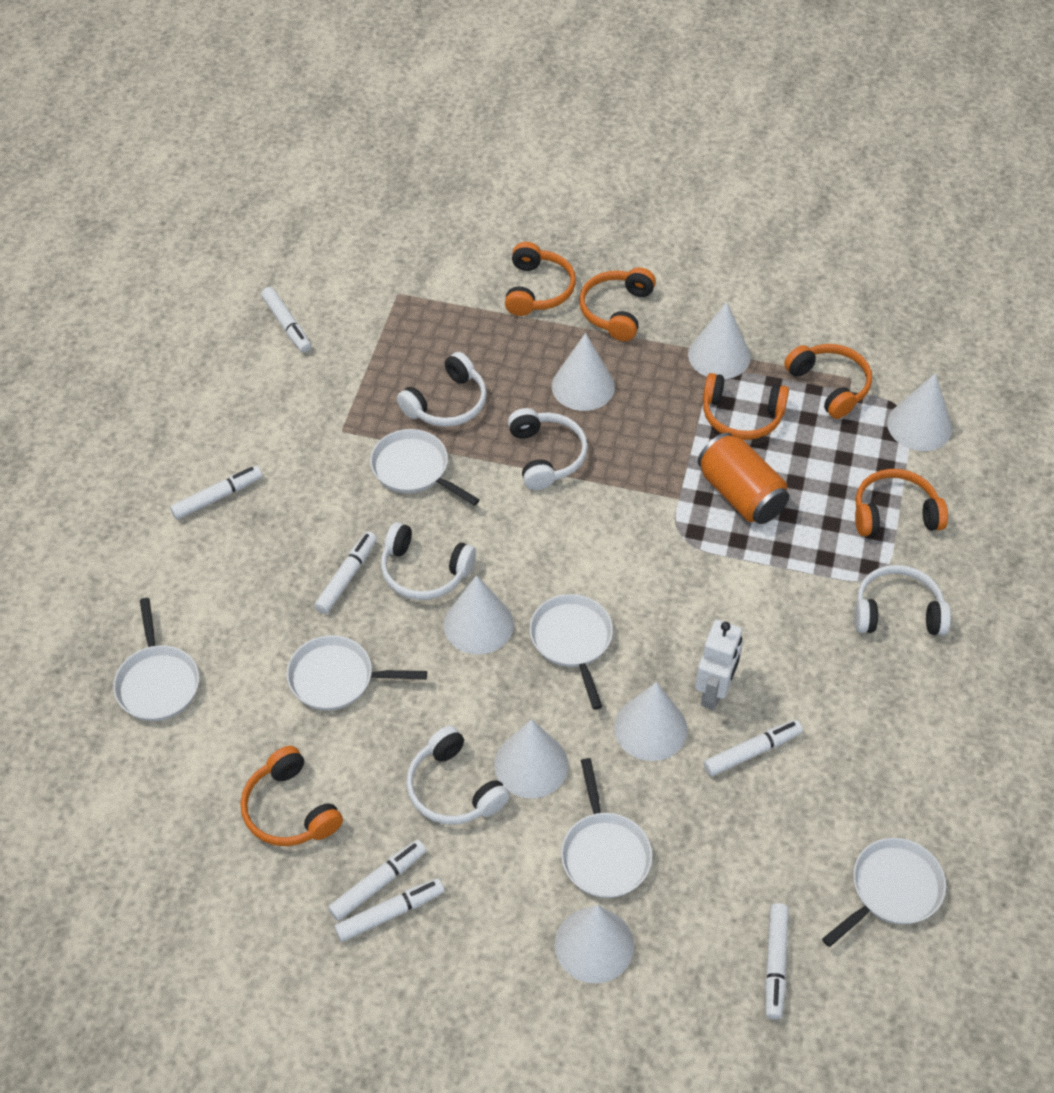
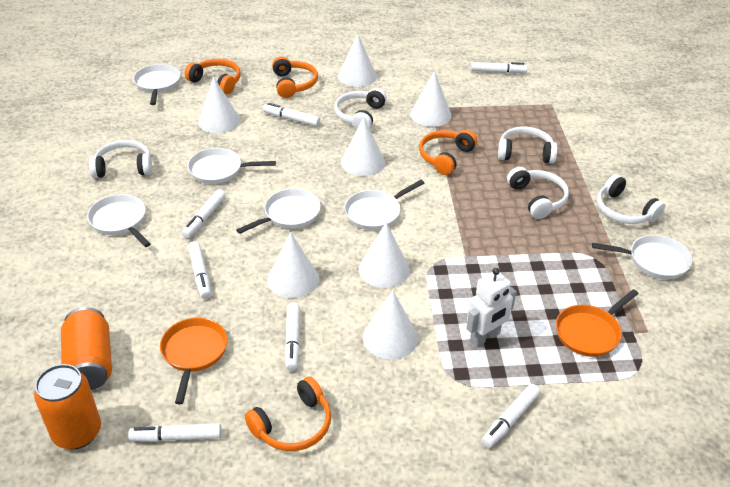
orange can: [698,433,789,524] = 1 -> [34,364,101,449] [61,307,112,390] = 2
orange headphones: [240,746,343,846] [505,242,576,316] [579,267,656,341] [703,373,789,440] [784,344,872,419] [855,469,948,536] = 6 -> [185,59,241,94] [245,377,331,451] [272,56,318,98] [419,130,477,175] = 4
orange pan: none = 0 -> [160,317,227,404] [556,289,639,357] = 2

